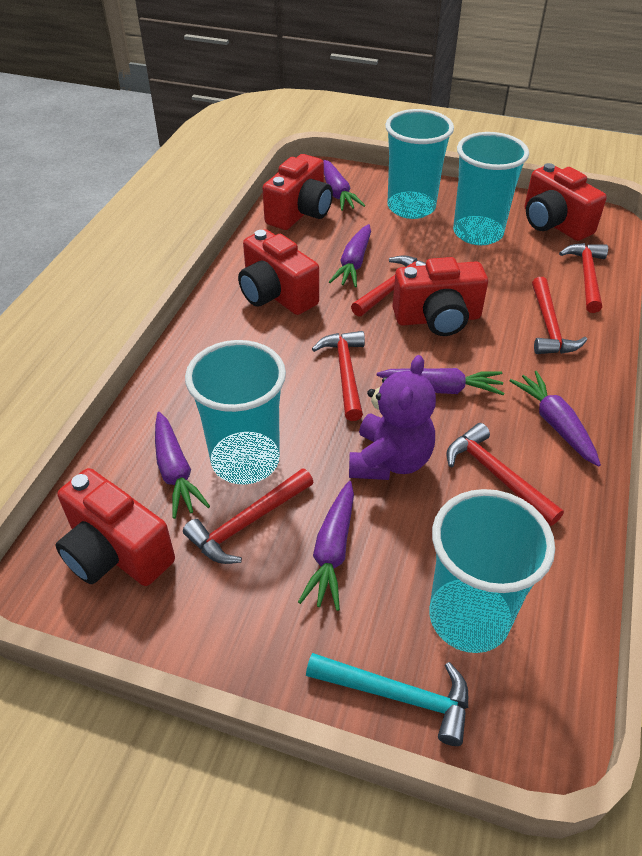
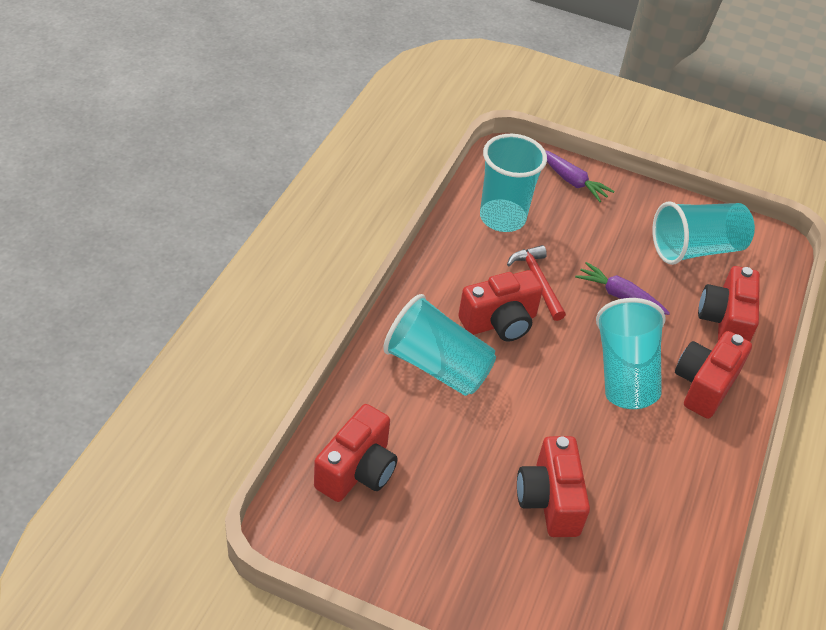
purple carrot: [155,412,210,519] [298,481,354,611] [323,160,365,211] [329,224,371,287] [377,368,504,396] [509,371,601,467] = 6 -> [545,150,615,202] [575,262,670,315] = 2
purple teddy bear: [349,355,436,480] = 1 -> none = 0
red hammer: [183,468,314,564] [312,331,365,421] [351,255,426,317] [446,423,564,526] [532,277,587,354] [559,243,608,313] = 6 -> [507,245,566,321] = 1
turquoise hammer: [306,653,468,746] = 1 -> none = 0

